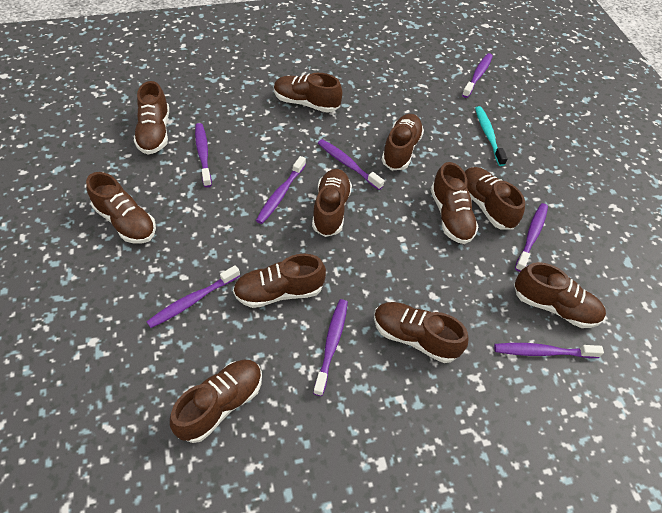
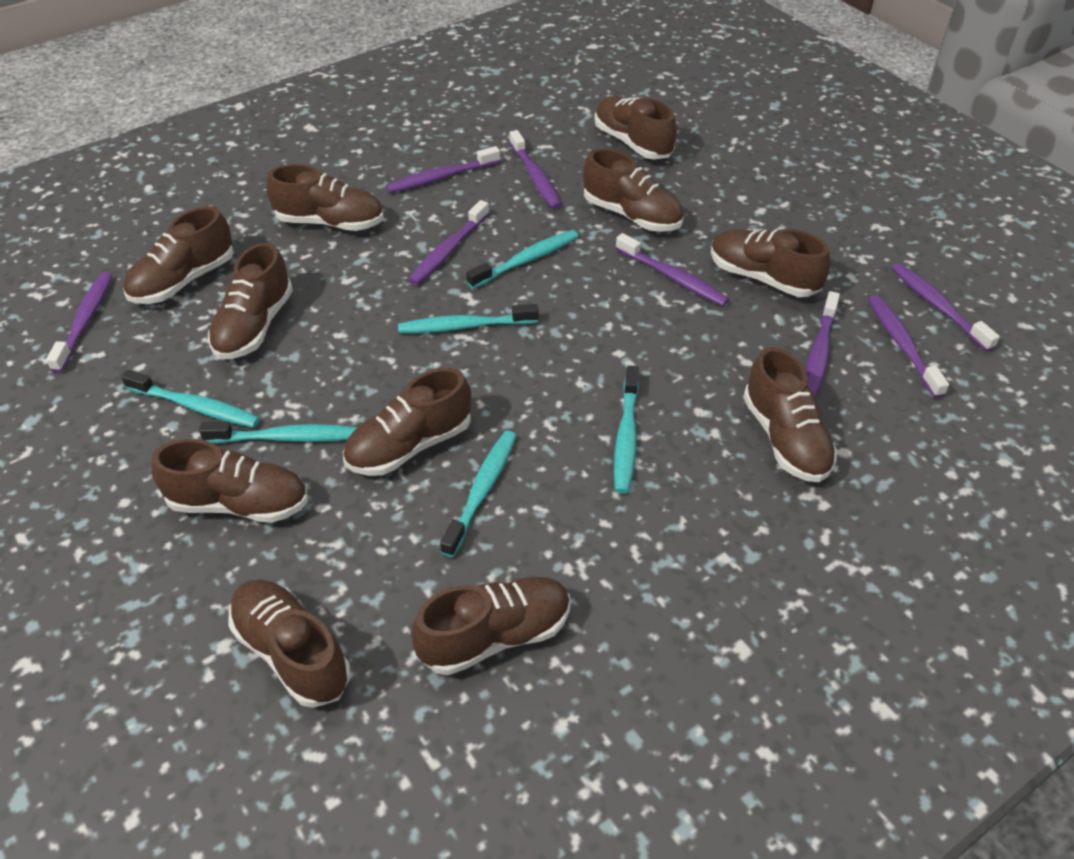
turquoise toothbrush: [475,106,508,166] = 1 -> [121,370,260,428] [199,422,357,443] [398,304,539,333] [440,431,516,557] [466,230,579,289] [614,366,639,494] = 6

